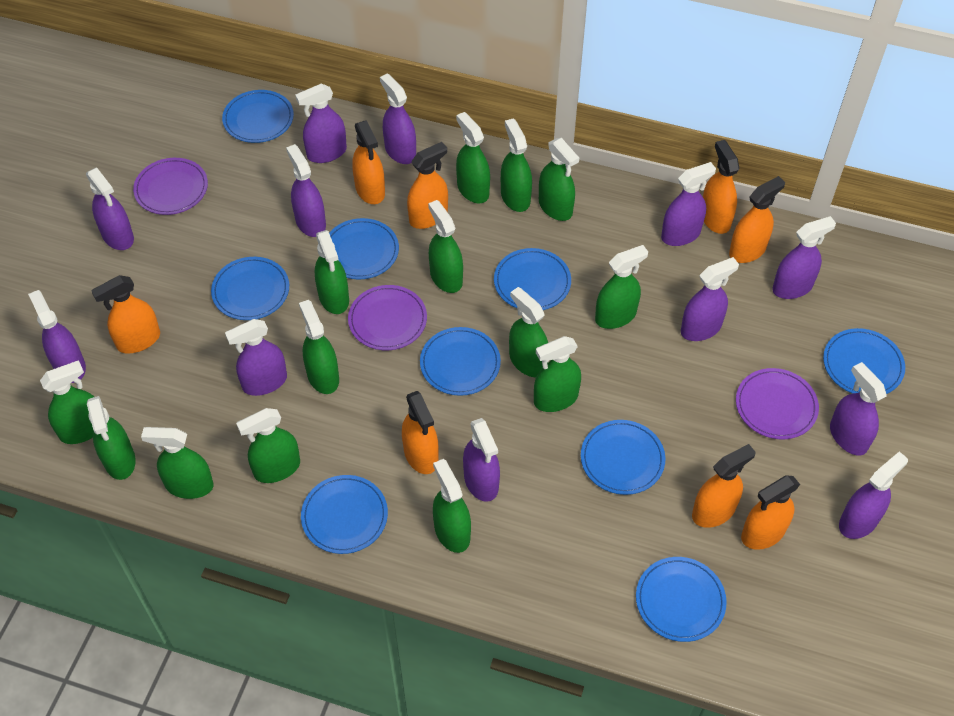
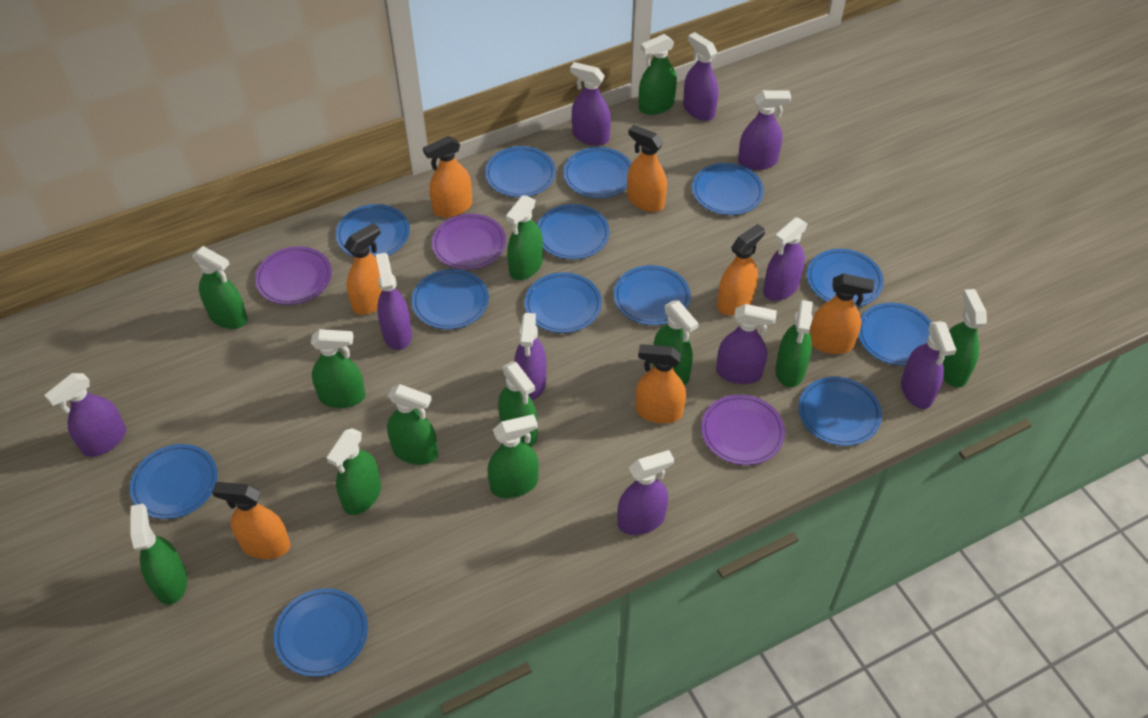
blue plate: [211,257,289,320] [222,90,294,143] [301,475,388,554] [329,218,399,279] [420,327,501,396] [494,248,571,310] [581,420,665,495] [636,557,727,642] [823,328,905,394] = 9 -> [129,444,218,519] [273,588,368,677] [336,204,410,257] [412,269,489,329] [485,146,556,197] [525,272,602,333] [537,204,610,259] [563,147,632,198] [614,265,691,325] [692,163,764,215] [798,377,882,446] [807,249,884,307] [858,303,931,366] = 13
green spray bottle: [40,360,94,444] [87,396,136,480] [141,427,214,499] [236,408,300,483] [299,300,339,394] [315,230,349,314] [428,200,463,293] [433,459,471,553] [456,112,490,203] [501,118,532,212] [509,287,548,377] [534,336,581,412] [539,138,579,221] [595,245,648,329] = 14 -> [130,503,188,605] [192,246,248,329] [311,329,365,408] [326,428,381,515] [387,384,438,465] [487,414,539,498] [498,361,538,447] [506,195,543,280] [639,34,677,115] [653,301,699,385] [776,300,813,387] [943,289,987,388] = 12
orange spray bottle: [91,275,160,354] [352,120,385,204] [402,391,439,474] [407,142,448,229] [692,444,756,528] [703,140,739,234] [729,176,785,263] [741,476,800,550] = 8 -> [212,482,290,559] [344,223,382,315] [423,136,472,218] [627,125,667,212] [636,344,686,424] [717,224,765,315] [810,273,874,354] = 7
purple spray bottle: [28,290,86,383] [86,167,134,250] [225,319,287,396] [286,144,326,237] [295,84,347,163] [380,73,416,164] [463,418,500,502] [661,162,716,246] [681,257,739,341] [772,216,836,299] [830,362,886,455] [839,452,908,539] = 12 -> [44,373,126,457] [376,253,412,350] [514,313,546,400] [570,62,611,146] [617,450,674,535] [683,32,718,121] [716,304,777,384] [738,90,791,170] [763,217,808,301] [901,321,956,409] = 10

